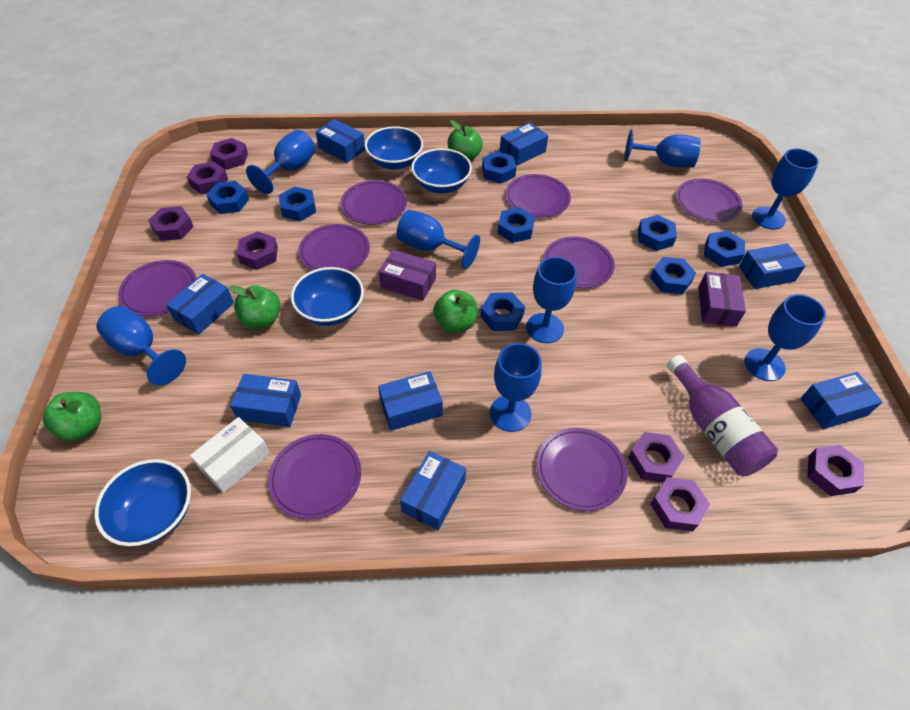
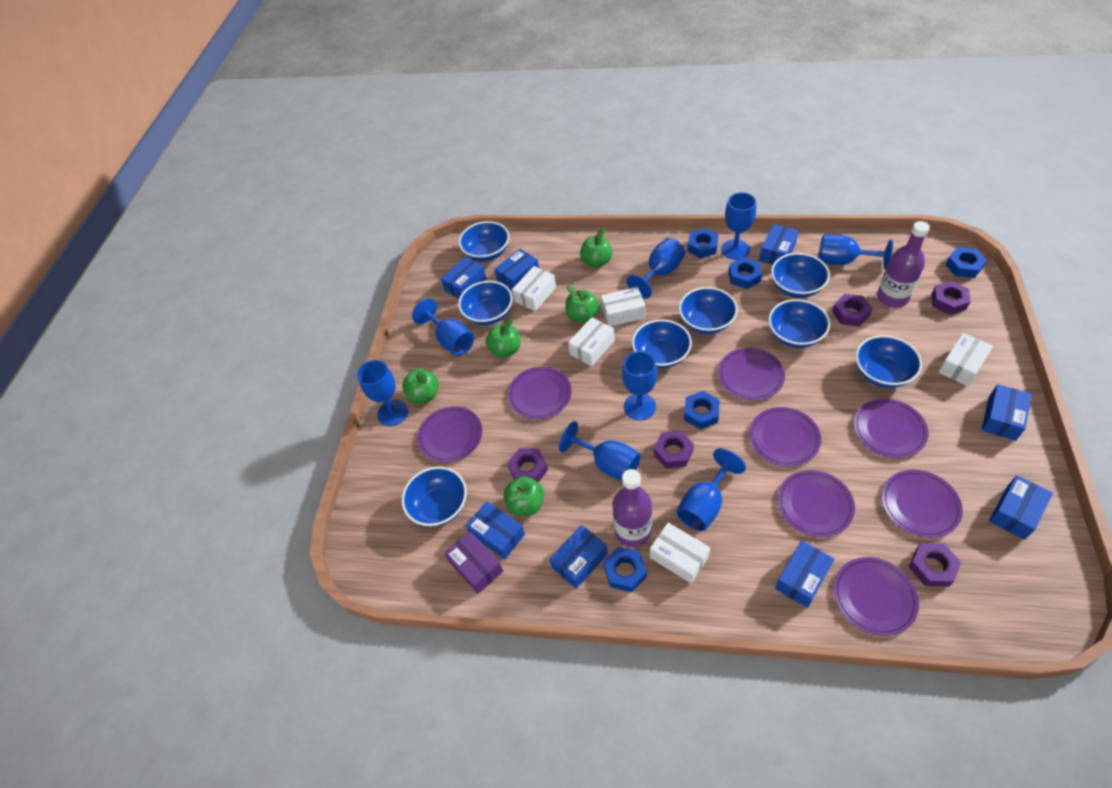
blue bowl: [94,459,191,546] [291,267,364,326] [365,126,423,170] [411,148,472,193] = 4 -> [402,467,467,527] [458,281,513,325] [459,221,509,261] [632,319,692,369] [679,287,738,334] [768,299,830,348] [771,253,830,298] [855,335,922,388] = 8
blue nut: [207,181,249,214] [279,187,316,221] [480,292,525,331] [482,151,516,184] [497,207,535,243] [638,215,677,251] [650,257,696,294] [704,231,745,267] = 8 -> [603,547,647,592] [684,391,720,429] [688,228,719,258] [729,257,762,289] [945,247,987,278] = 5
green apple: [43,392,101,441] [229,285,281,329] [433,290,478,333] [448,120,483,161] = 4 -> [402,369,439,404] [486,317,520,358] [503,476,544,516] [565,285,599,323] [580,228,612,268] = 5
purple bottle: [667,355,778,476] = 1 -> [613,469,652,547] [877,221,930,308] = 2
purple box: [379,250,436,301] [698,272,746,327] = 2 -> [444,531,503,594] = 1
purple nut: [148,206,194,241] [187,161,228,194] [210,138,248,170] [237,231,278,270] [628,432,684,482] [650,477,710,532] [807,445,864,496] = 7 -> [507,448,548,482] [654,430,694,469] [832,294,873,327] [909,543,961,587] [931,281,971,315] = 5
white box: [190,417,270,493] = 1 -> [512,266,556,311] [568,317,615,366] [601,287,645,327] [650,523,710,584] [938,333,993,386] = 5

